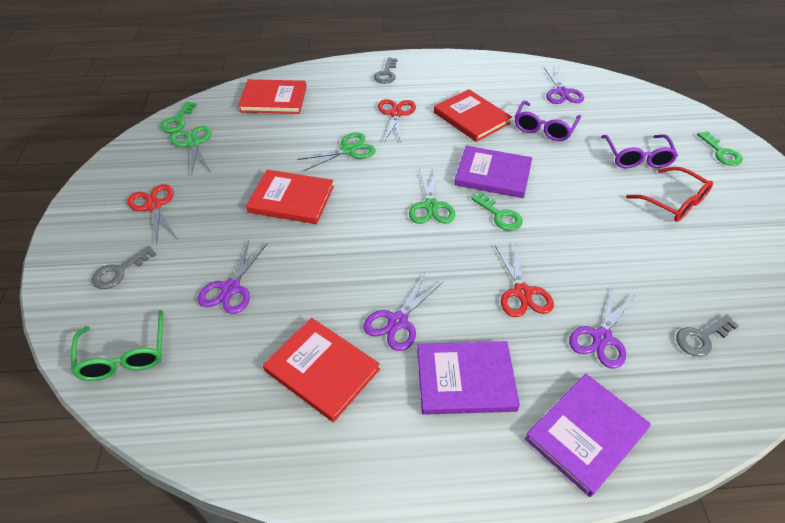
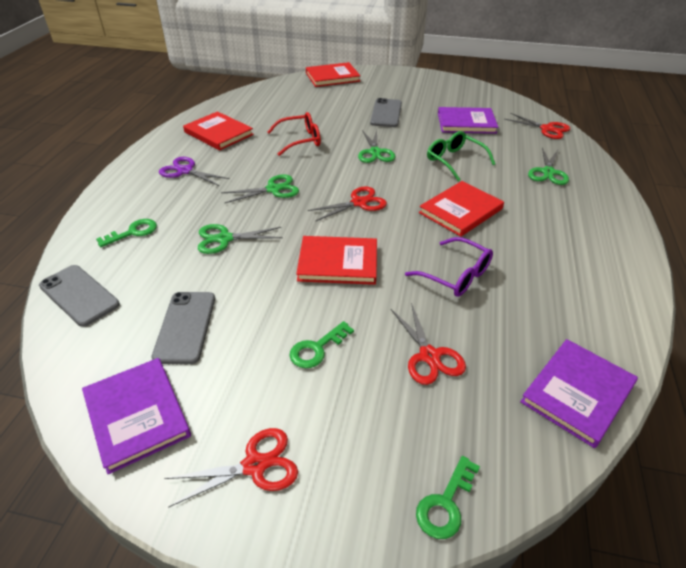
green scissors: [170,126,211,175] [297,132,376,171] [409,169,455,224] = 3 -> [198,224,283,254] [221,175,299,203] [358,130,396,163] [528,148,569,185] = 4
grey key: [92,246,157,289] [374,57,398,84] [676,315,739,357] = 3 -> none = 0
grey phone: none = 0 -> [39,265,120,327] [151,292,215,364] [370,98,402,127] = 3
purple glasses: [515,101,581,141] [601,135,678,168] = 2 -> [405,237,493,297] = 1
purple scissors: [197,241,268,314] [363,273,443,351] [544,66,584,104] [569,286,636,369] = 4 -> [159,157,230,186] = 1
red scissors: [127,184,177,245] [378,99,416,142] [495,243,554,317] = 3 -> [164,428,298,508] [308,186,387,221] [391,303,466,385] [505,113,570,139] = 4

